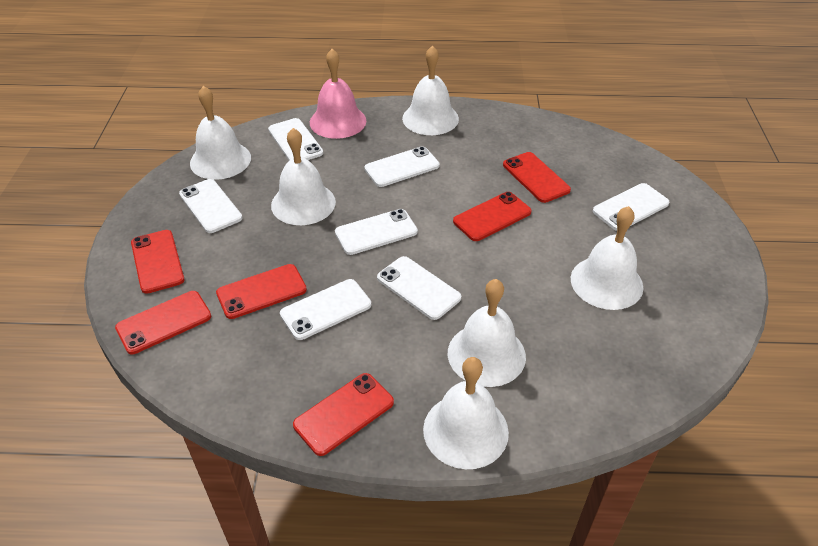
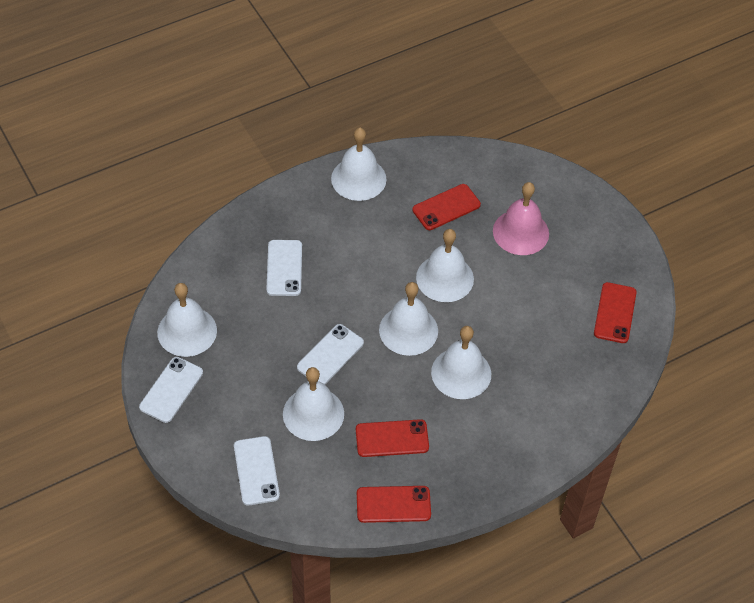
red phone: [115,291,211,354] [131,230,184,294] [216,264,307,319] [293,373,394,456] [453,192,532,241] [503,152,571,203] = 6 -> [356,419,429,457] [357,486,431,523] [412,184,481,230] [594,282,637,343] = 4
white phone: [179,179,242,233] [268,118,323,160] [280,279,371,340] [335,209,418,255] [364,146,440,187] [377,256,461,320] [593,183,670,231] = 7 -> [139,357,203,423] [234,436,280,505] [266,240,302,296] [297,324,364,385] = 4

